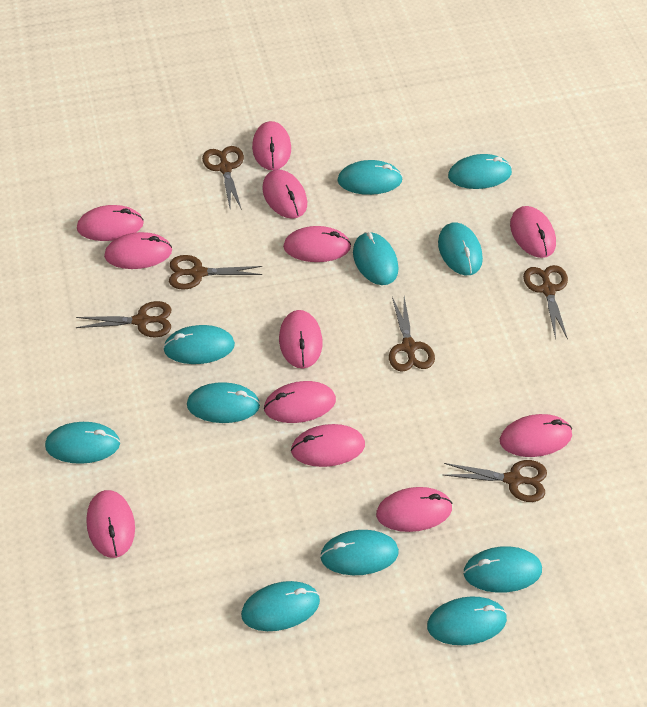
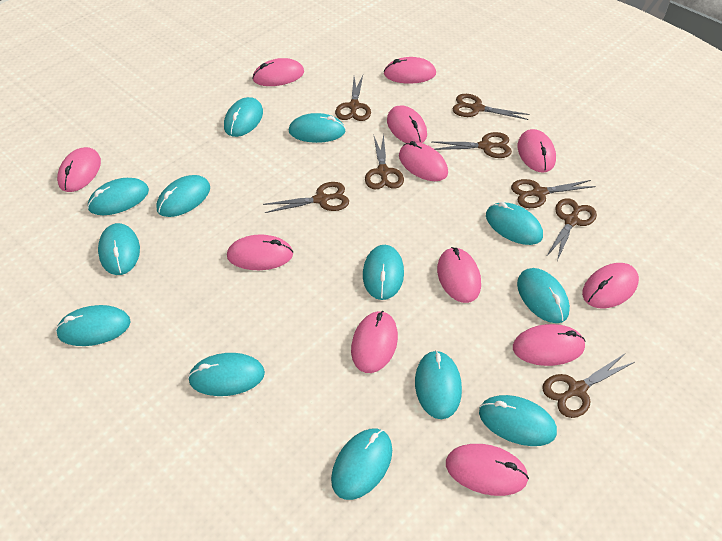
brown scissors: [76,301,172,338] [169,255,262,290] [202,146,244,210] [389,297,435,372] [444,460,547,502] [523,265,568,340] = 6 -> [263,182,349,213] [335,75,371,121] [365,134,404,189] [433,132,512,158] [452,94,529,120] [511,179,596,208] [542,354,635,418] [546,198,597,261] = 8
turquoise mouse: [45,422,120,464] [163,325,235,364] [187,382,260,423] [241,581,320,631] [320,530,399,575] [337,160,403,195] [353,232,399,285] [427,596,507,645] [438,222,483,275] [448,154,512,189] [463,546,542,593] = 11 -> [56,305,131,346] [88,178,149,215] [98,223,140,275] [156,175,210,217] [188,353,265,396] [224,97,263,137] [289,113,346,143] [331,429,392,500] [363,245,404,300] [415,350,462,419] [479,395,557,446] [486,202,543,245] [517,268,570,323] = 13

